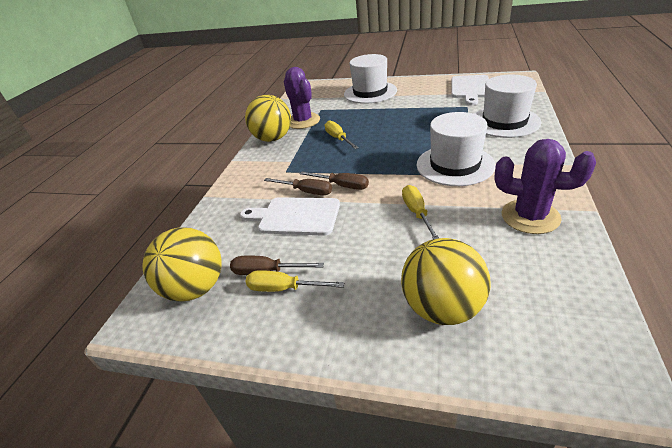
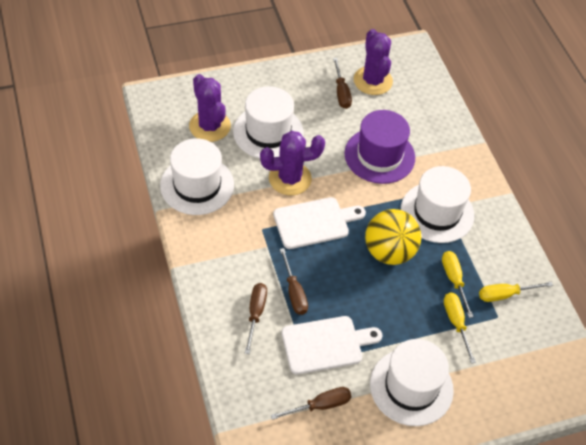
brown screwdriver: [230,256,324,275] [264,178,332,195] [300,171,369,190] = 3 -> [245,283,267,354] [271,387,351,420] [280,248,308,315] [333,58,352,109] = 4
purple cactus: [284,67,320,129] [494,139,596,234] = 2 -> [189,74,231,142] [260,131,325,195] [353,29,393,95] = 3
purple hat: none = 0 -> [344,110,415,184] = 1
white hat: [344,54,397,104] [417,112,496,186] [474,74,541,138] = 3 -> [160,138,234,215] [233,86,303,158] [370,339,454,426] [401,166,474,243] = 4
yellow ball: [142,228,222,302] [245,95,291,142] [401,238,491,325] = 3 -> [365,209,421,265] = 1

